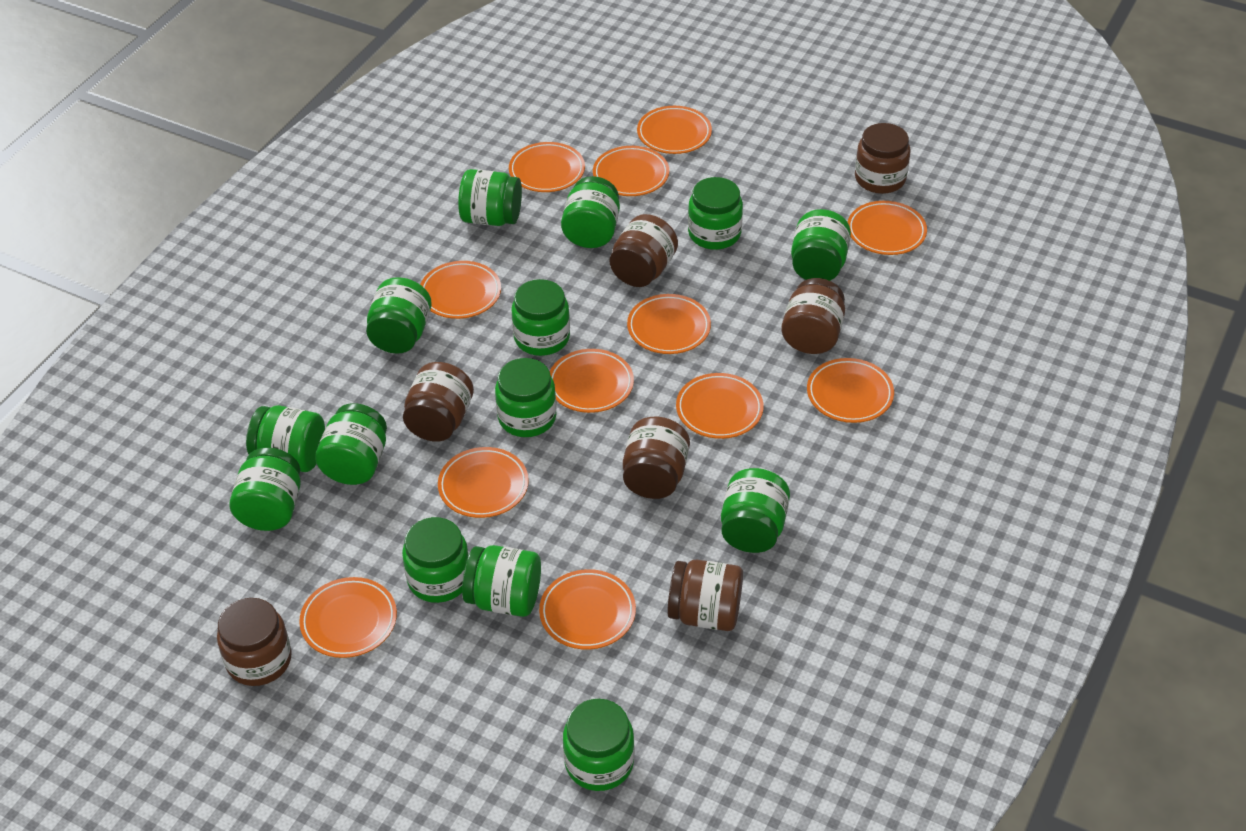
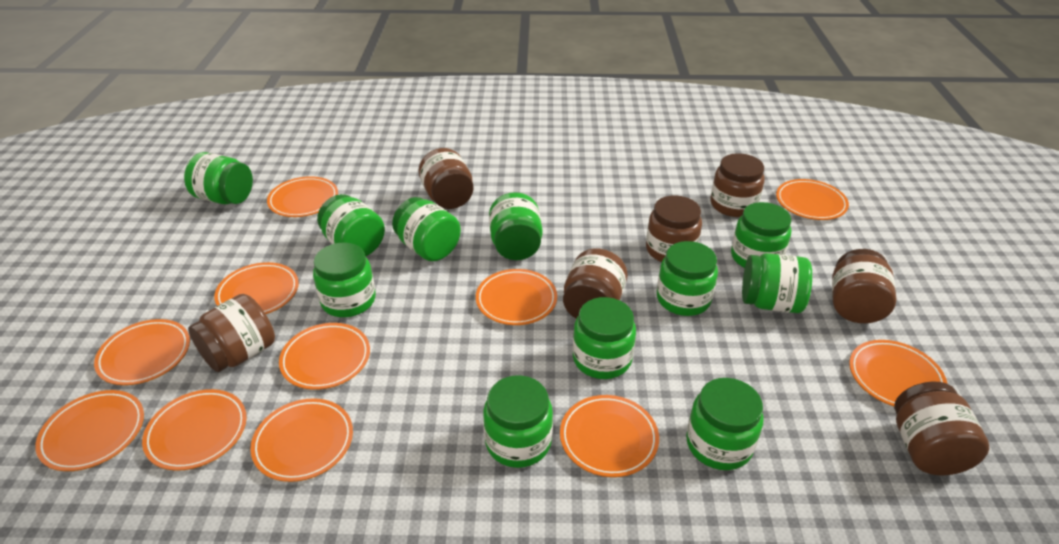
green jar: [229,447,301,531] [246,405,325,472] [315,403,387,485] [366,277,432,354] [402,517,469,603] [458,169,522,226] [462,545,541,617] [495,358,557,437] [511,279,570,356] [561,176,620,248] [563,699,634,791] [688,177,743,250] [721,468,790,553] [791,209,851,281] = 14 -> [184,152,253,204] [313,242,376,317] [317,194,385,257] [392,197,461,261] [483,375,553,468] [489,192,543,260] [573,297,636,379] [657,241,718,316] [686,378,764,470] [731,202,791,268] [742,253,812,313] = 11
orange plate: [299,577,397,658] [420,261,501,319] [438,447,529,518] [509,142,585,192] [539,569,636,650] [550,349,634,413] [593,146,669,196] [627,294,711,354] [637,106,712,154] [676,373,764,439] [807,358,894,423] [848,201,927,255] = 12 -> [35,390,144,471] [94,319,190,385] [142,389,247,471] [214,262,299,314] [250,398,353,482] [267,176,338,217] [279,323,370,390] [476,269,557,325] [560,395,659,477] [776,179,849,220] [849,340,947,406] = 11

